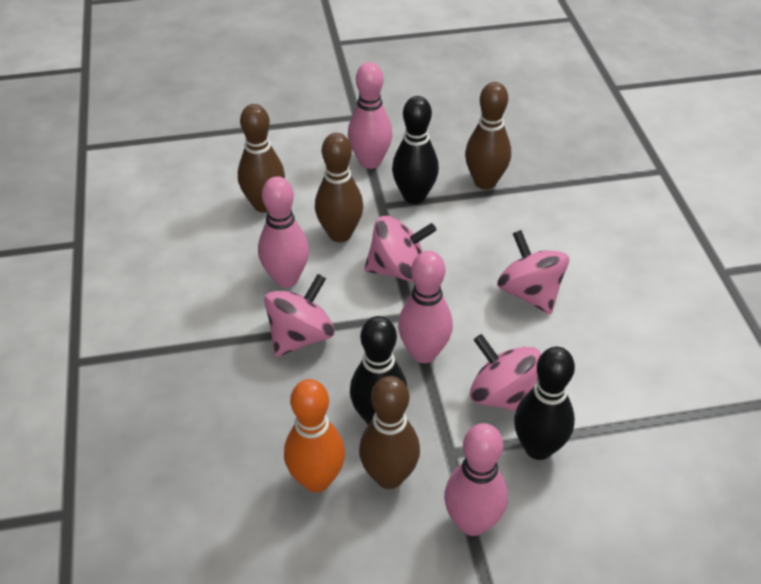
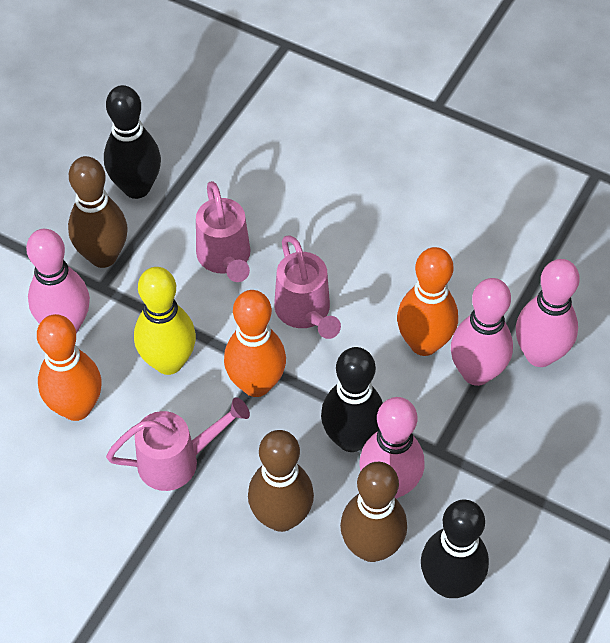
brown bowling pin: [238,104,285,213] [315,133,363,242] [359,376,420,489] [465,82,511,190] = 4 -> [68,156,128,268] [248,430,314,532] [340,462,407,562] = 3
orange bowling pin: [284,379,345,492] = 1 -> [37,314,102,421] [224,290,286,397] [397,247,458,356] = 3
pink spinning top: [264,274,335,357] [364,216,436,281] [470,334,541,411] [497,230,569,315] = 4 -> none = 0
pink watering can: none = 0 -> [106,397,250,491] [196,181,251,282] [274,235,341,339] = 3
yellow bowling pin: none = 0 -> [134,267,196,375] = 1

